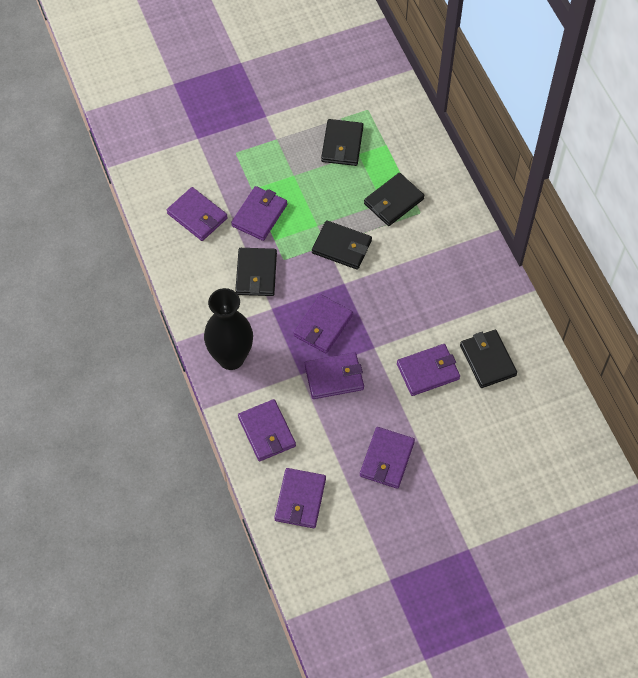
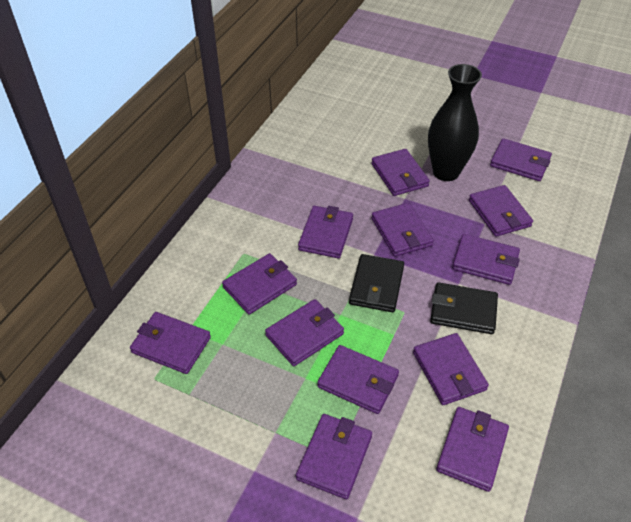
black wallet: [235,248,277,296] [312,220,372,270] [321,119,363,166] [364,173,425,226] [460,330,517,388] = 5 -> [349,254,404,312] [430,282,498,334] = 2
purple wallet: [167,187,228,241] [231,186,287,241] [238,399,296,461] [275,468,326,528] [294,294,353,353] [305,352,364,399] [360,427,415,489] [397,344,460,396] = 8 -> [130,312,211,374] [222,253,297,315] [265,299,344,366] [296,414,372,499] [298,206,353,258] [317,345,399,414] [371,149,430,196] [371,203,434,257] [413,333,489,405] [436,407,509,492] [452,234,520,285] [469,185,533,237] [490,138,552,181] = 13

